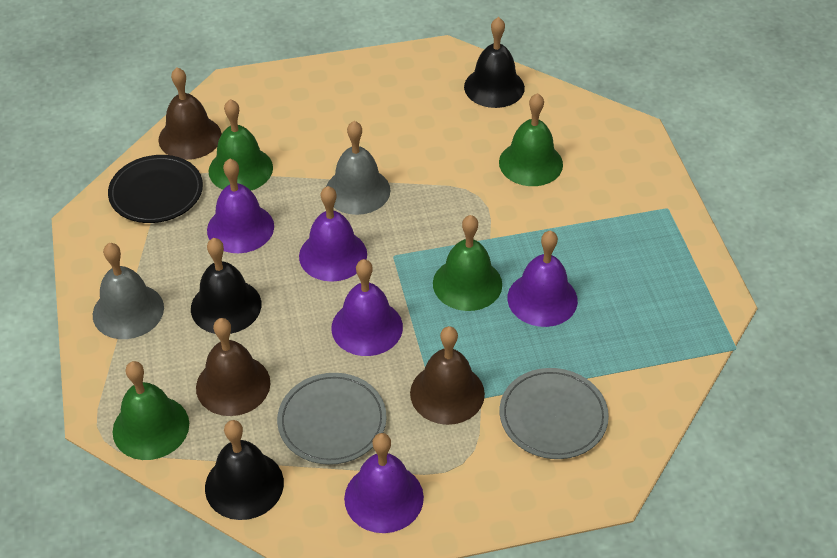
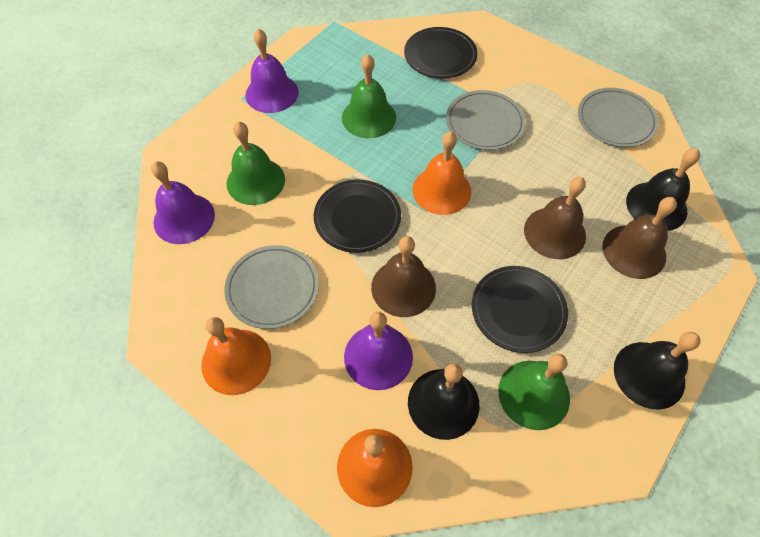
black plate: [108,155,203,223] = 1 -> [314,180,401,253] [404,27,478,78] [472,266,568,353] = 3
green bell: [113,361,189,460] [208,99,273,190] [433,215,502,311] [499,93,563,186] = 4 -> [227,122,285,205] [342,54,396,138] [498,353,570,430] = 3
grey bell: [93,243,164,339] [326,121,390,215] = 2 -> none = 0
grey plate: [277,373,387,465] [500,368,609,459] = 2 -> [224,245,319,329] [446,90,526,150] [578,88,659,147] = 3
orange bell: none = 0 -> [201,317,271,395] [337,429,413,507] [413,131,471,215] = 3
purple bell: [207,159,274,253] [299,186,367,282] [331,259,403,356] [344,433,424,533] [507,230,578,327] = 5 -> [151,161,215,244] [245,29,299,113] [344,312,413,390] = 3

